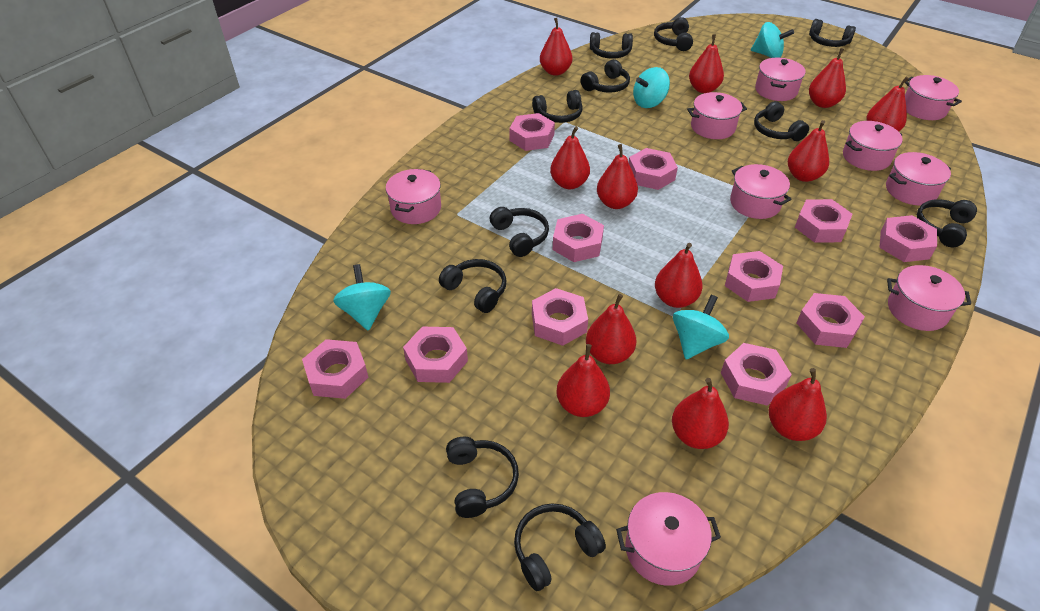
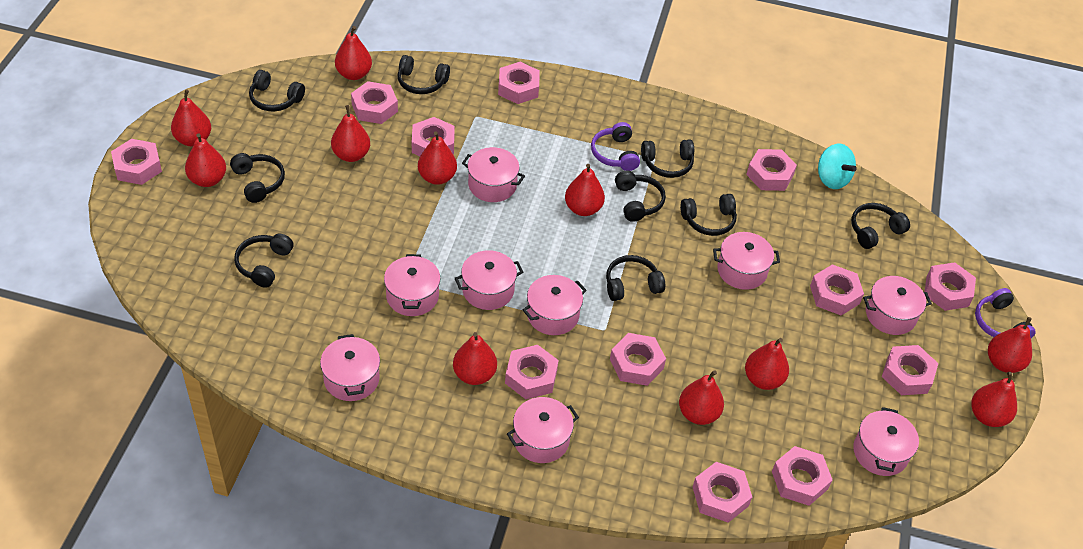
black headphones: [439,259,506,313] [446,437,519,518] [490,207,549,257] [514,503,606,591] [532,90,583,123] [581,59,630,93] [590,32,633,59] [654,17,693,51] [754,101,809,141] [809,19,856,47] [917,199,977,247] = 11 -> [230,153,285,203] [234,234,294,288] [249,70,305,111] [398,55,450,94] [606,255,665,301] [615,171,666,222] [641,140,694,178] [680,194,737,236] [851,203,910,249] = 9
pink nut: [302,339,369,399] [403,327,468,383] [509,113,555,151] [532,288,588,346] [553,214,604,262] [629,148,678,190] [721,343,792,406] [725,251,783,302] [795,199,852,243] [797,293,865,348] [879,215,937,262] = 11 -> [111,139,162,185] [351,81,398,124] [412,117,455,156] [498,62,540,104] [505,345,559,399] [610,333,666,386] [693,462,752,523] [746,149,797,191] [772,446,832,506] [810,264,864,316] [882,345,938,395] [925,262,976,311] = 12
purple headphones: none = 0 -> [591,122,640,171] [975,288,1036,338] = 2
red pear: [540,18,572,75] [550,126,590,189] [556,344,610,417] [586,294,636,364] [597,144,638,209] [655,243,703,308] [672,378,729,449] [689,34,724,93] [769,368,827,441] [788,120,829,182] [809,48,846,108] [867,77,909,132] = 12 -> [171,89,211,146] [185,133,226,187] [331,105,370,162] [335,26,372,80] [418,131,457,185] [453,332,497,385] [565,164,605,216] [679,370,724,425] [745,338,789,390] [972,372,1017,427] [988,317,1032,373] = 11
turquoise spinning top: [333,264,391,331] [633,67,670,108] [673,295,729,359] [751,22,794,58] = 4 -> [818,144,857,189] = 1

